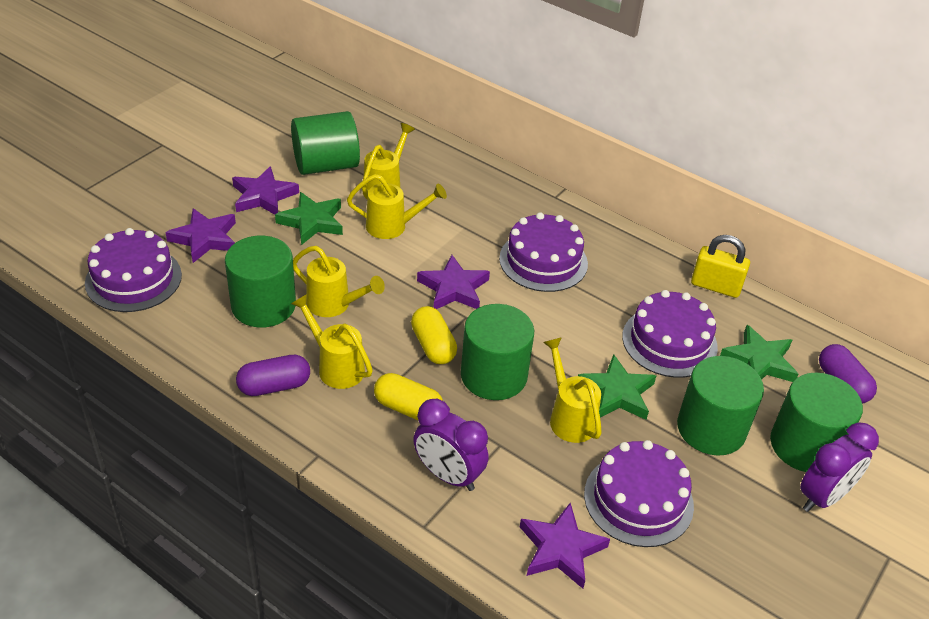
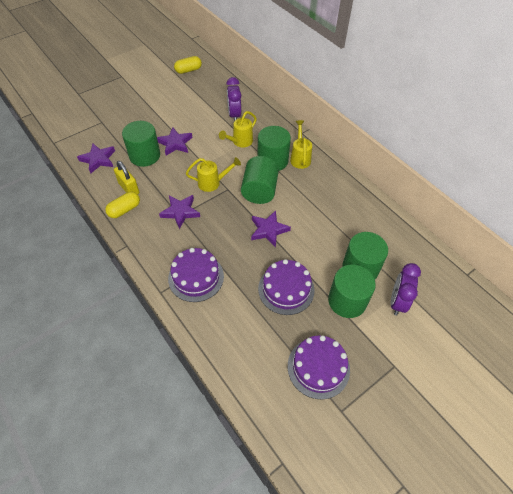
green star: [275,192,343,245] [578,354,656,420] [720,325,799,382] = 3 -> none = 0
purple cake: [85,228,182,312] [499,212,588,292] [584,440,694,547] [622,290,718,378] = 4 -> [168,248,224,302] [258,259,315,315] [288,335,350,399] = 3
purple capsule: [236,355,310,396] [819,344,877,404] = 2 -> none = 0
yellow watering can: [291,294,373,389] [293,246,385,317] [347,174,447,239] [362,123,415,199] [543,337,602,443] = 5 -> [186,157,241,192] [219,111,257,147] [290,120,312,169] = 3

